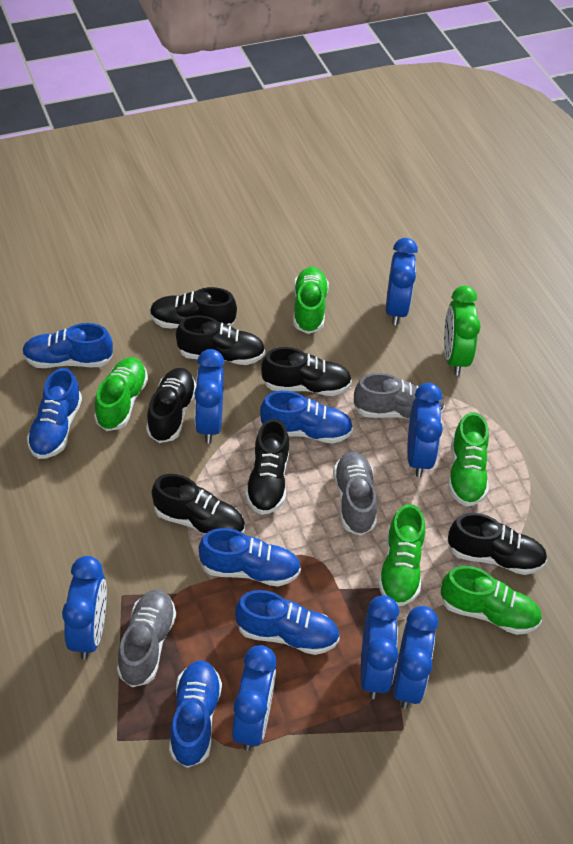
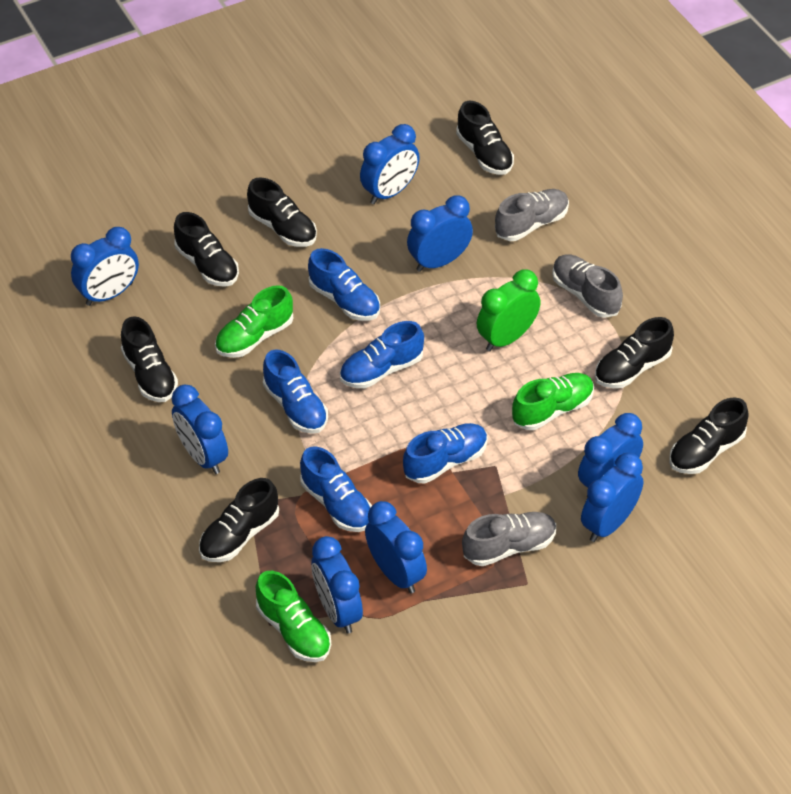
blue clock: [62,556,107,660] [194,349,225,443] [232,645,276,751] [360,595,399,699] [386,238,418,325] [393,606,438,709] [407,383,443,477] = 7 -> [71,227,139,306] [172,385,228,474] [312,536,363,633] [360,124,420,204] [365,501,427,593] [407,195,473,272] [578,413,643,497] [581,453,643,542] = 8
blue shoe: [22,323,113,368] [27,368,82,459] [169,660,222,768] [199,528,301,586] [235,590,340,655] [260,391,353,444] = 6 -> [263,350,328,434] [300,447,372,532] [308,248,380,321] [340,321,424,388] [403,423,488,483] = 5
green shoe: [94,357,148,431] [293,267,329,334] [378,504,425,606] [440,566,542,635] [448,412,489,507] = 5 -> [215,285,294,358] [256,571,331,662] [512,373,594,430] = 3

